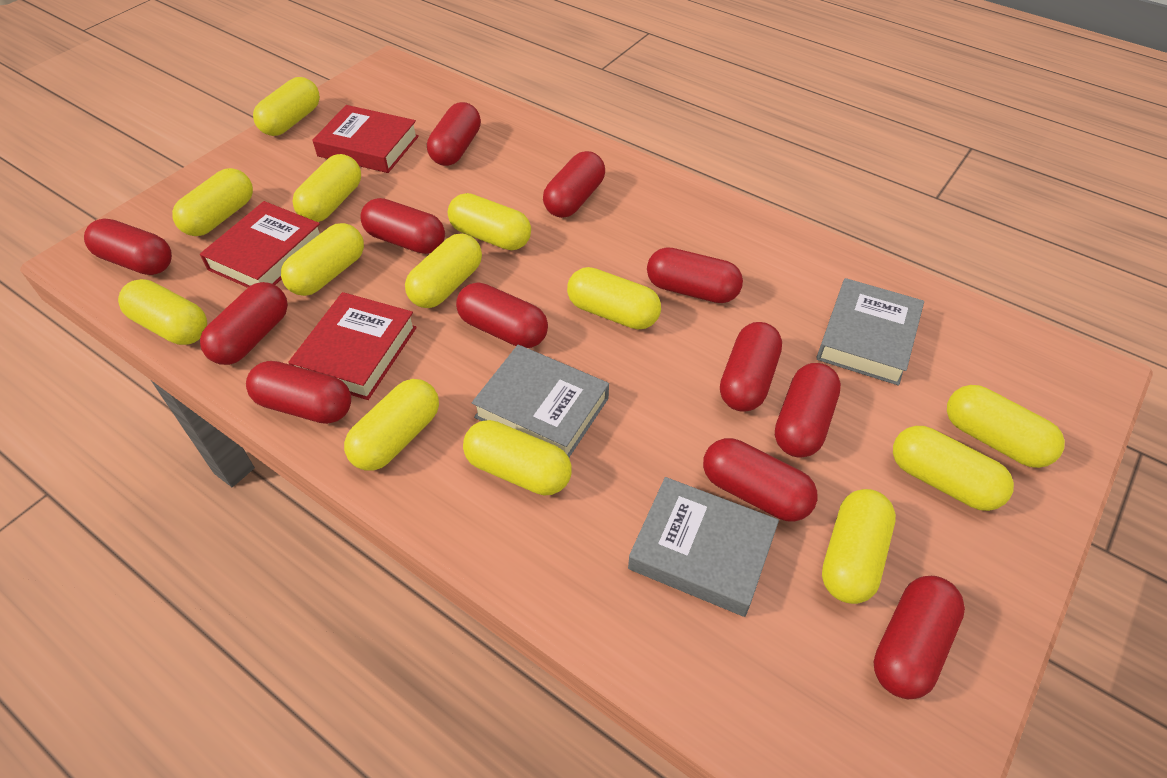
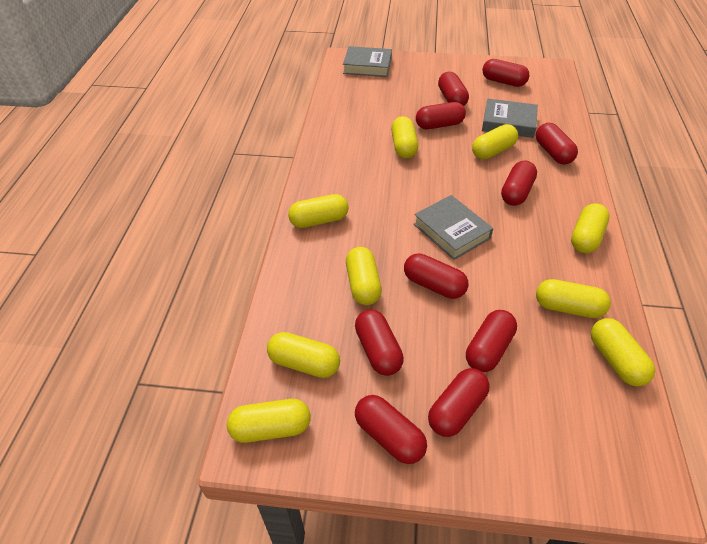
red book: [200,201,320,288] [288,292,417,400] [312,105,419,173] = 3 -> none = 0
red capsule: [84,218,172,275] [200,282,288,365] [246,361,351,424] [360,198,445,254] [427,102,481,166] [456,283,548,348] [543,151,605,218] [647,247,743,303] [703,438,818,522] [720,322,782,412] [775,363,841,458] [873,576,965,699] = 12 -> [355,309,404,376] [355,395,427,464] [404,253,468,299] [416,102,466,129] [428,368,490,437] [438,72,469,106] [466,310,517,372] [482,59,529,87] [501,160,537,206] [536,123,578,165] = 10
yellow capsule: [118,279,207,345] [172,168,253,236] [253,77,320,136] [281,223,364,296] [292,154,361,222] [344,379,439,471] [405,234,482,308] [448,193,531,250] [463,420,572,496] [567,267,661,329] [822,489,896,604] [893,426,1014,511] [947,385,1065,468] = 13 -> [227,399,311,443] [267,332,340,378] [288,194,349,228] [346,247,382,305] [391,116,418,158] [472,124,518,160] [536,279,611,318] [571,203,610,253] [591,318,655,386] = 9

